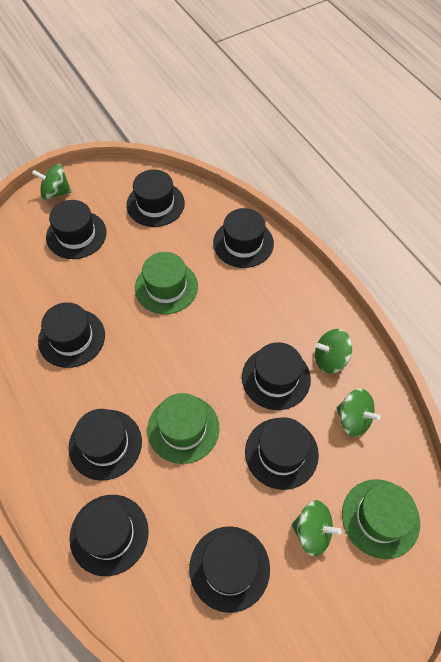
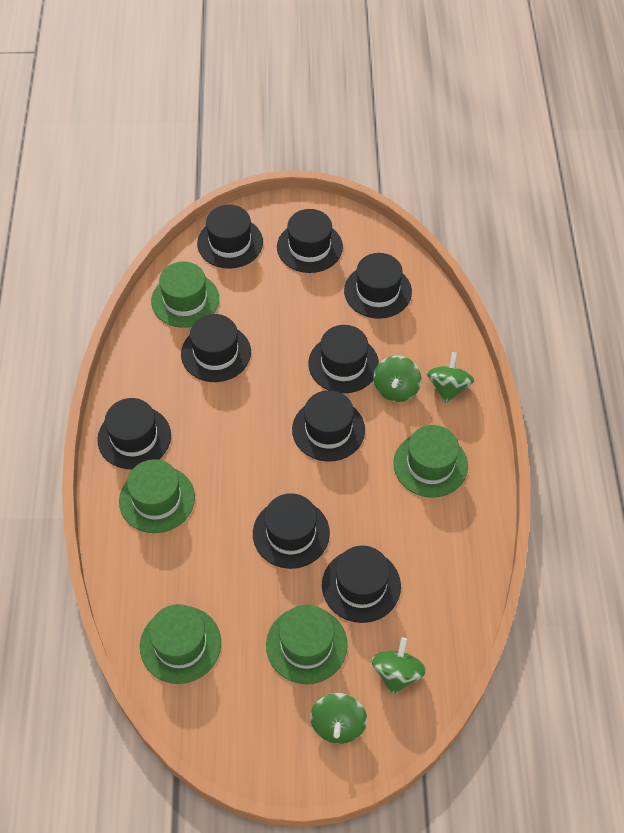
green hat: [135,252,198,314] [147,393,219,464] [342,479,420,559] = 3 -> [119,459,195,533] [140,604,221,684] [151,261,219,328] [266,605,348,684] [393,425,468,498] = 5

